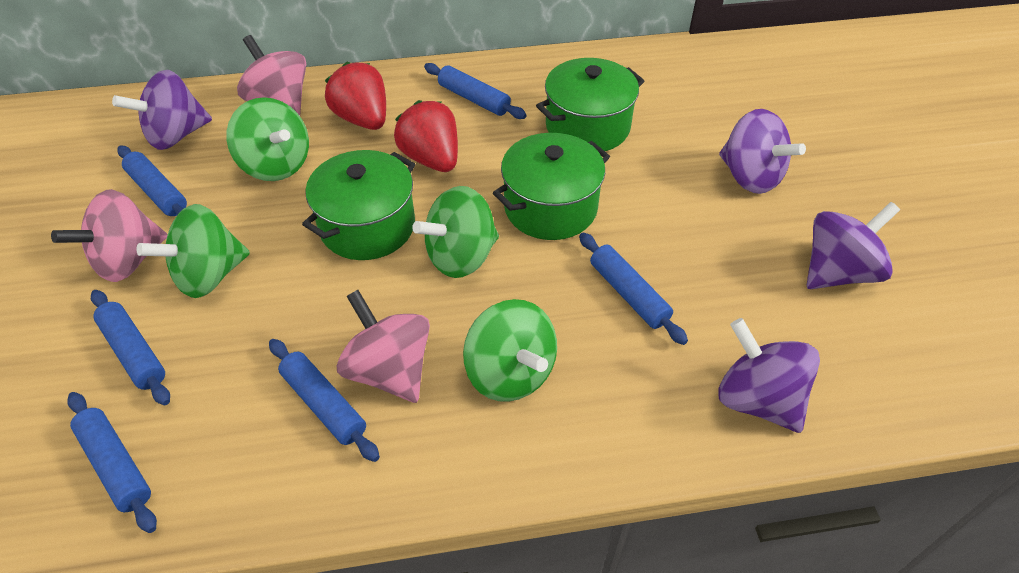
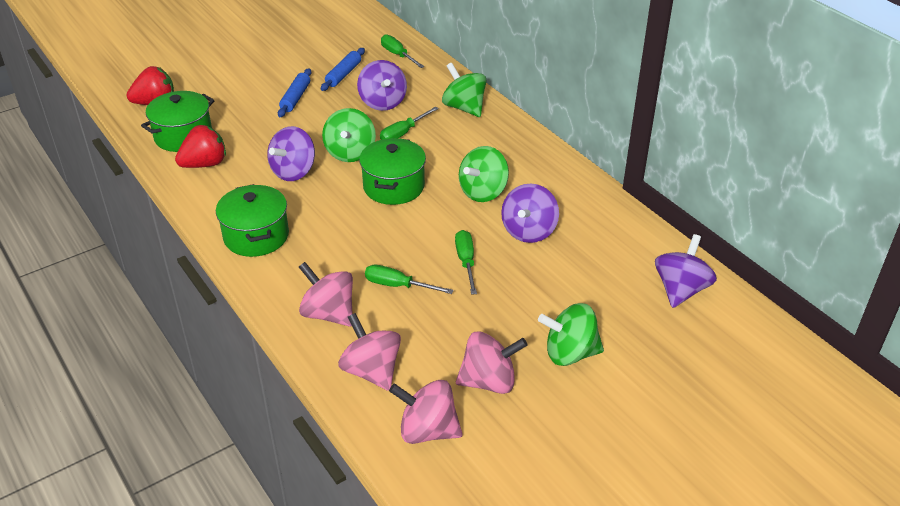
blue rolling pin: [67,392,157,533] [91,290,170,405] [117,145,187,216] [269,339,380,462] [424,63,527,119] [579,233,688,345] = 6 -> [278,68,312,117] [321,48,365,91] = 2
green screwdriver: none = 0 -> [365,265,454,294] [380,106,439,140] [381,34,424,68] [455,230,477,295] = 4
pink spinning top: [51,189,167,282] [237,35,306,116] [337,290,430,403] = 3 -> [299,262,353,327] [338,313,401,391] [389,380,463,444] [456,331,527,394] = 4

